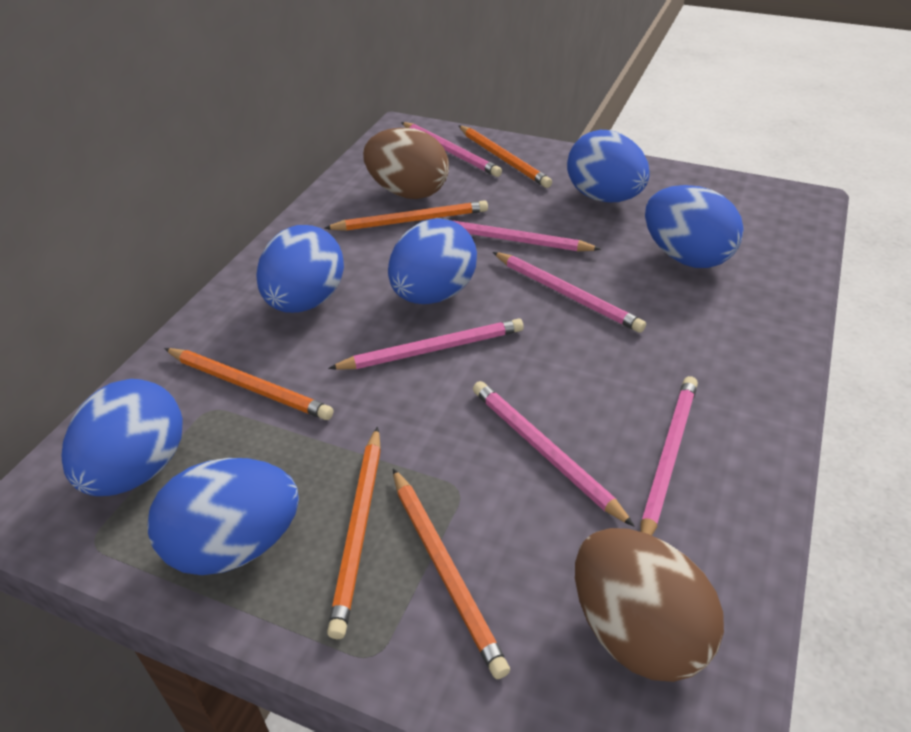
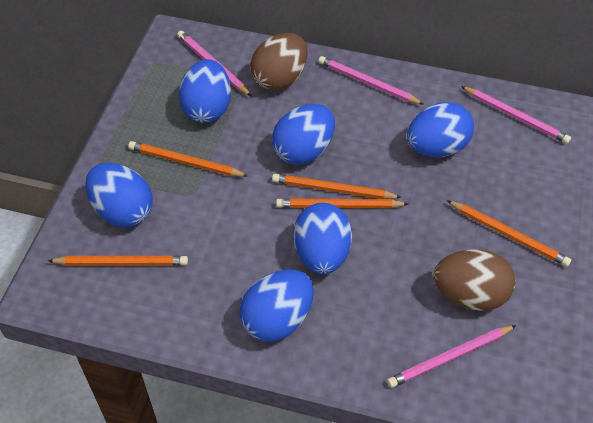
pink pencil: [328,318,524,370] [401,122,502,177] [435,218,601,251] [473,381,634,526] [493,252,646,333] [640,376,698,535] = 6 -> [177,31,251,96] [318,56,424,105] [387,325,516,388] [461,86,571,144] = 4

